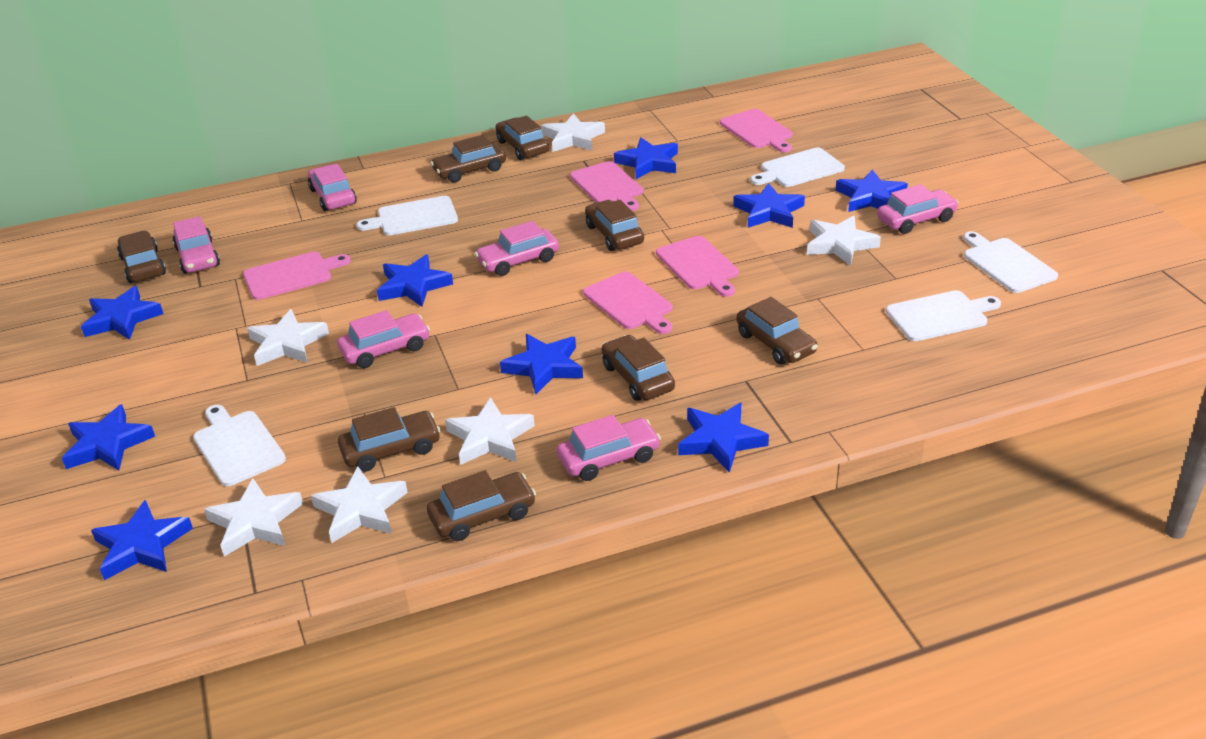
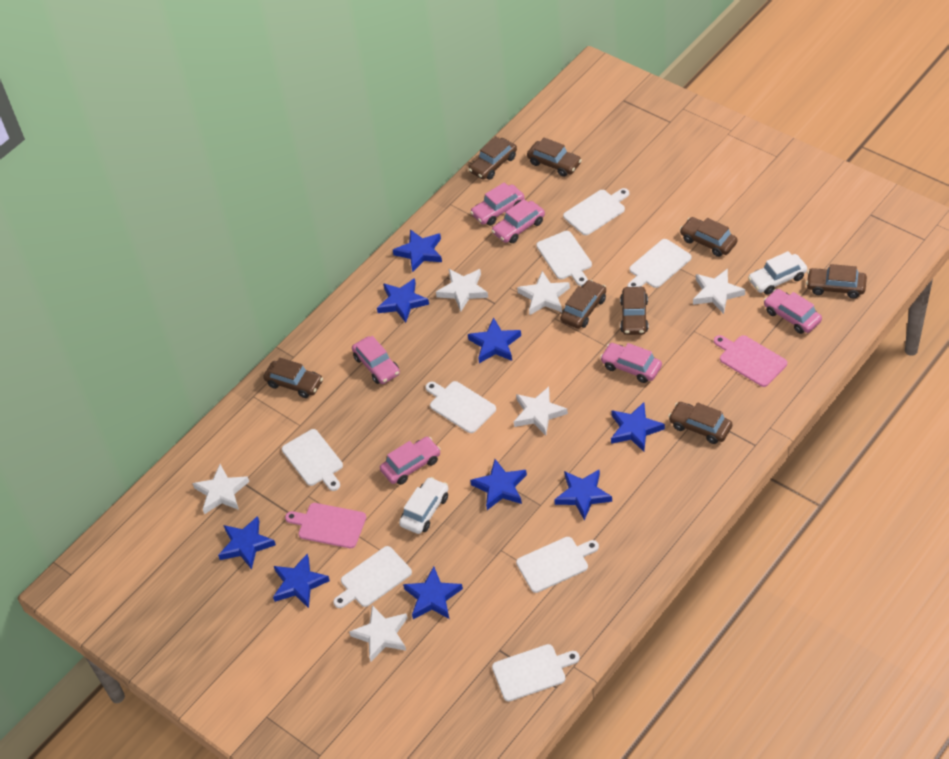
pink cutting board: [243,252,351,300] [570,161,643,211] [583,271,673,334] [656,236,739,297] [720,109,793,152] = 5 -> [285,503,366,548] [714,335,787,387] = 2
white car: none = 0 -> [399,477,449,534] [748,251,807,295] = 2
white cutting board: [193,405,286,486] [357,196,458,235] [750,148,845,187] [886,290,1001,341] [963,231,1058,293] = 5 -> [282,429,343,491] [333,546,412,608] [426,381,496,433] [492,644,580,701] [516,537,599,593] [536,231,592,286] [563,188,629,235] [628,239,691,288] = 8

